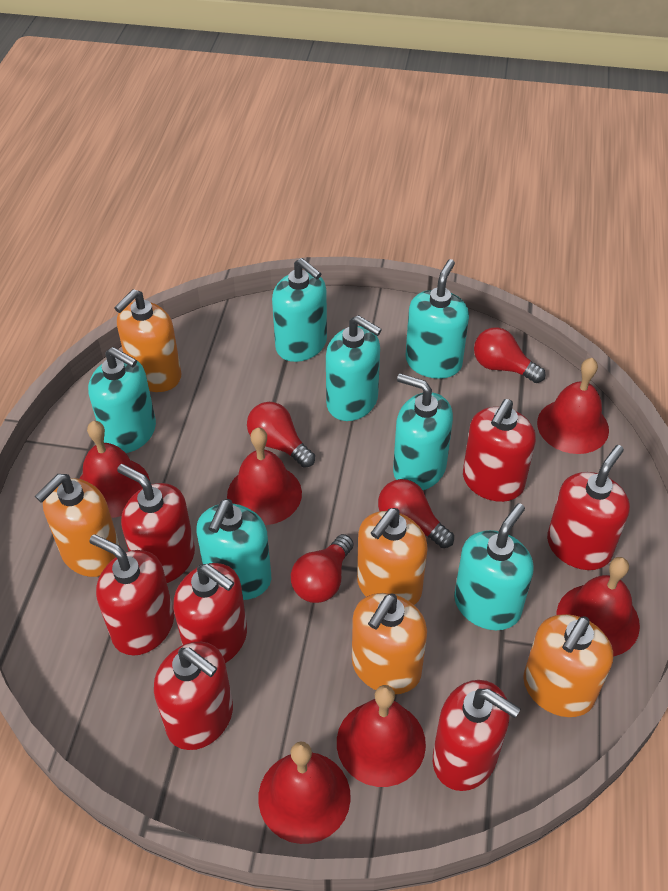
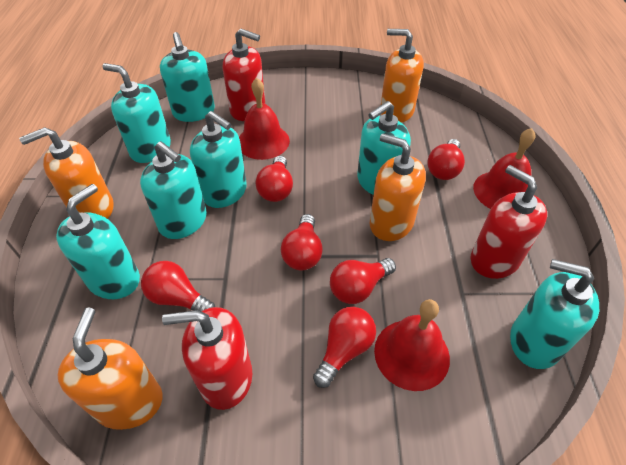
orange soap dispenser: [35,474,120,577] [114,289,181,392] [352,593,427,695] [357,508,428,605] [523,614,613,717] = 5 -> [19,127,114,219] [57,307,163,430] [369,133,426,241] [380,29,424,123] = 4
red bell: [79,421,150,518] [227,428,302,525] [258,742,351,844] [337,685,426,787] [537,358,609,454] [556,557,640,657] = 6 -> [239,78,290,160] [374,299,450,391] [473,128,535,209] = 3
red light bulb: [247,402,315,468] [291,534,353,603] [378,479,454,548] [474,327,545,383] = 4 -> [141,261,215,311] [255,156,293,202] [281,214,323,270] [313,307,376,388] [330,258,396,304] [427,139,465,180] = 6
red soap dispenser: [89,534,174,656] [117,464,195,583] [154,642,233,750] [173,563,247,663] [433,680,521,791] [463,399,536,502] [547,445,630,570] = 7 -> [162,307,252,410] [223,29,265,121] [471,165,547,279] = 3

